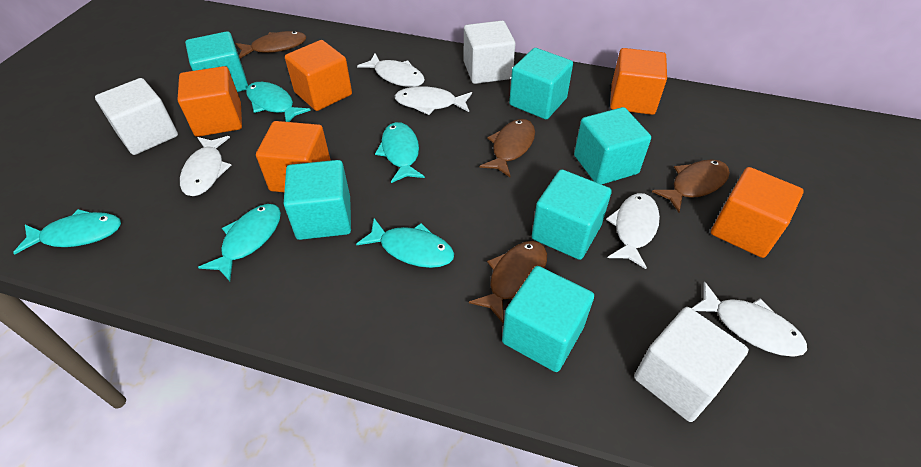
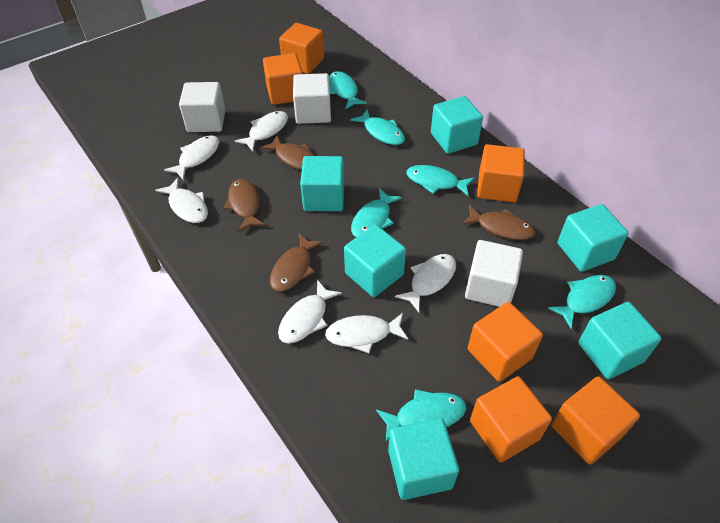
orange cube: [178,66,242,137] [256,121,331,192] [285,40,352,111] [610,48,667,115] [711,167,804,258] = 5 -> [263,53,303,105] [279,23,324,74] [468,302,543,382] [470,376,552,463] [477,144,525,202] [551,376,640,464] = 6
turquoise fish: [13,209,121,254] [198,204,281,281] [246,82,311,122] [356,218,454,268] [375,122,425,183] = 5 -> [329,71,367,109] [350,110,405,145] [351,188,402,237] [376,389,466,442] [407,165,474,196] [548,275,616,329] = 6
white fish: [180,136,231,196] [357,53,425,87] [395,86,472,115] [606,193,660,269] [692,282,807,357] = 5 -> [155,178,208,223] [164,135,219,180] [235,111,288,151] [278,280,342,344] [325,313,409,353] [395,254,456,312] = 6

